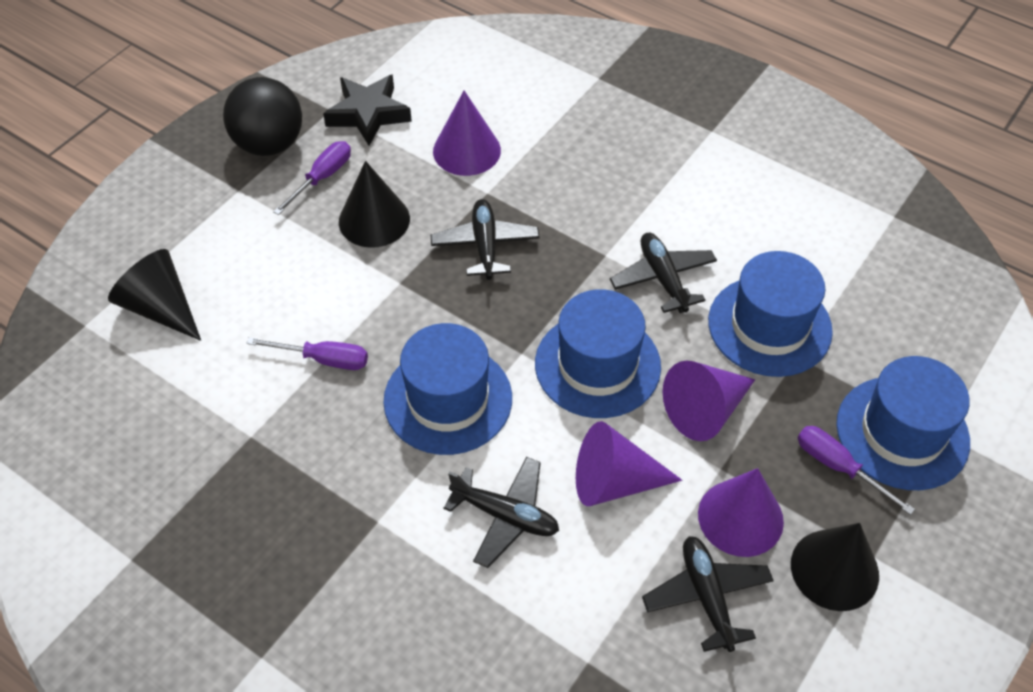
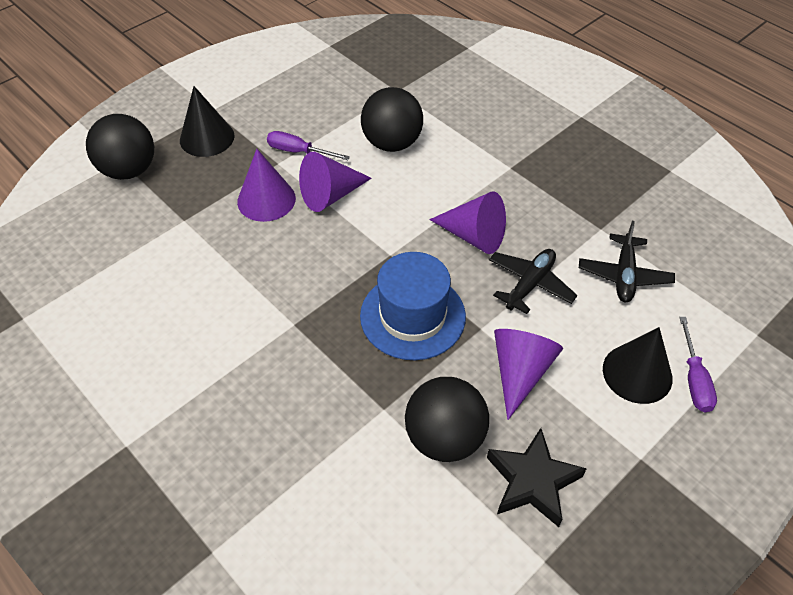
black ball: [223,77,302,156] = 1 -> [86,114,154,180] [361,87,423,152] [405,377,489,462] = 3
black cone: [108,249,201,341] [339,161,410,248] [791,523,879,611] = 3 -> [180,86,235,157] [603,327,673,404] = 2
black plane: [431,199,540,280] [444,457,559,568] [610,232,717,313] [642,536,774,652] = 4 -> [489,249,578,314] [579,221,675,302] = 2
blue hat: [383,323,512,455] [535,289,661,418] [708,251,833,377] [836,356,970,490] = 4 -> [360,252,466,360] = 1
purple screwdriver: [246,337,368,370] [273,141,351,215] [798,426,915,515] = 3 -> [267,131,350,160] [679,317,717,412] = 2

